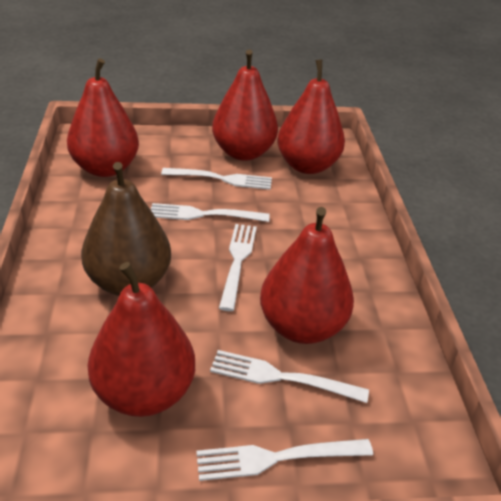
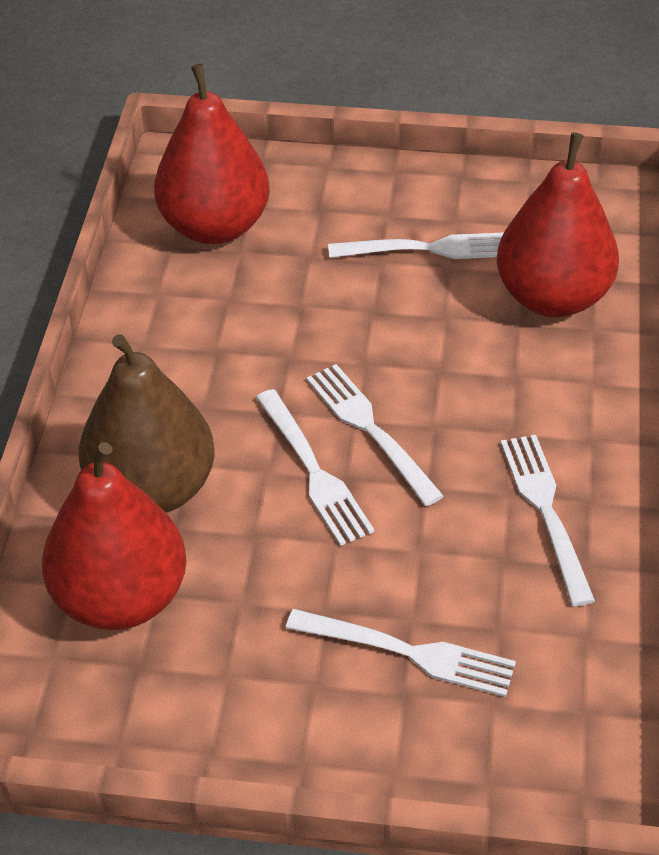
red pear: [67,58,139,177] [87,262,195,417] [212,49,278,161] [260,207,354,344] [277,59,345,174] = 5 -> [42,442,187,630] [154,64,270,244] [497,132,619,317] = 3

